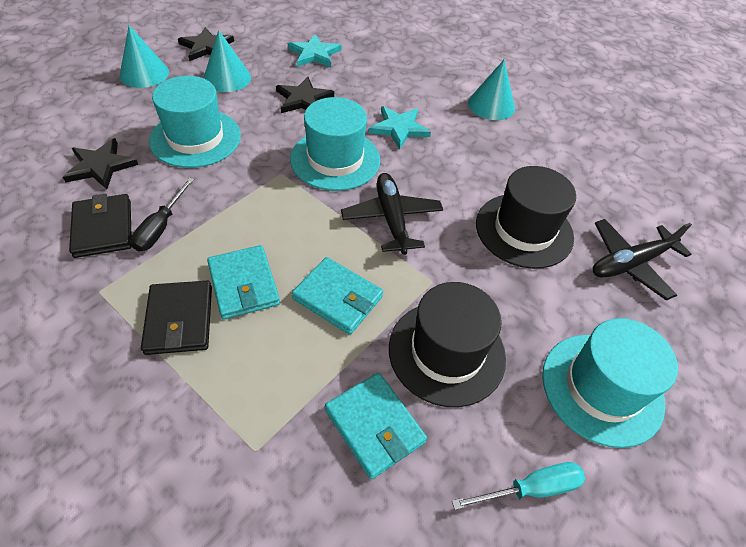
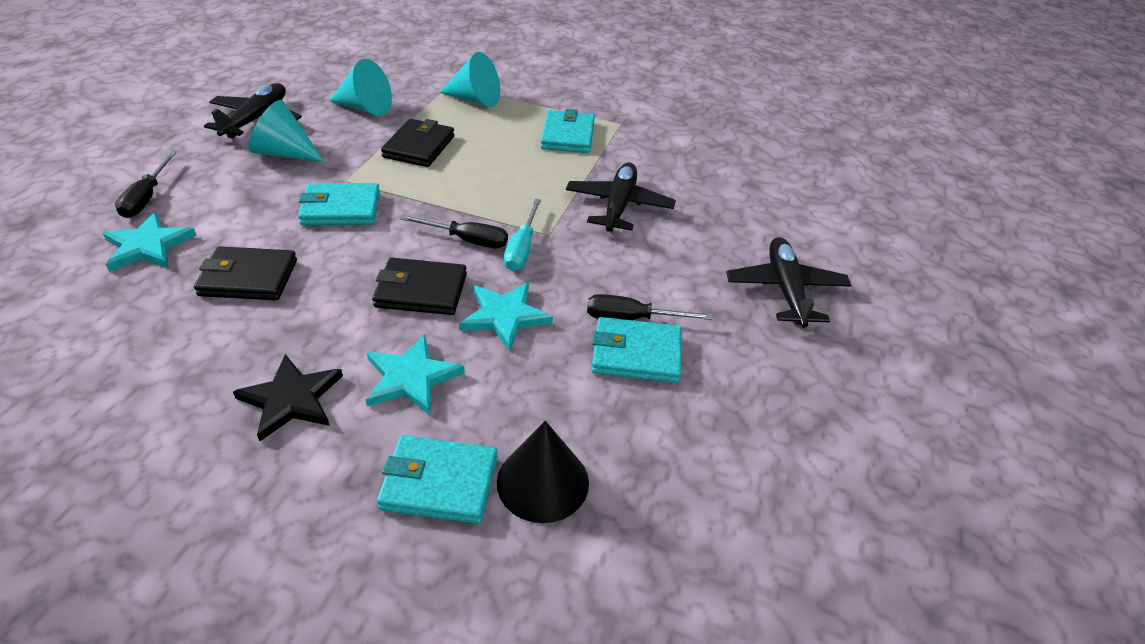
black cone: none = 0 -> [497,421,589,523] = 1
black hat: [389,282,506,407] [476,166,576,269] = 2 -> none = 0
black plane: [341,173,443,255] [593,219,692,301] = 2 -> [204,83,302,139] [566,162,676,232] [726,237,851,328] = 3
black screwdriver: [131,178,194,252] = 1 -> [115,152,176,218] [399,215,508,249] [587,294,713,320] = 3
black star: [63,138,138,189] [178,27,234,61] [276,77,334,113] = 3 -> [233,354,343,441] = 1
black wallet: [69,194,132,258] [141,281,212,355] = 2 -> [194,246,297,300] [372,258,467,315] [381,119,454,167] = 3
turquoise hat: [149,76,241,168] [290,97,380,191] [542,318,678,448] = 3 -> none = 0
turquoise star: [288,34,342,67] [369,106,431,150] = 2 -> [103,213,197,272] [365,335,465,415] [459,282,553,351] = 3
turquoise wallet: [207,245,280,320] [292,257,383,335] [325,372,427,479] = 3 -> [298,183,380,225] [377,435,498,524] [541,109,595,153] [591,317,682,383] = 4

